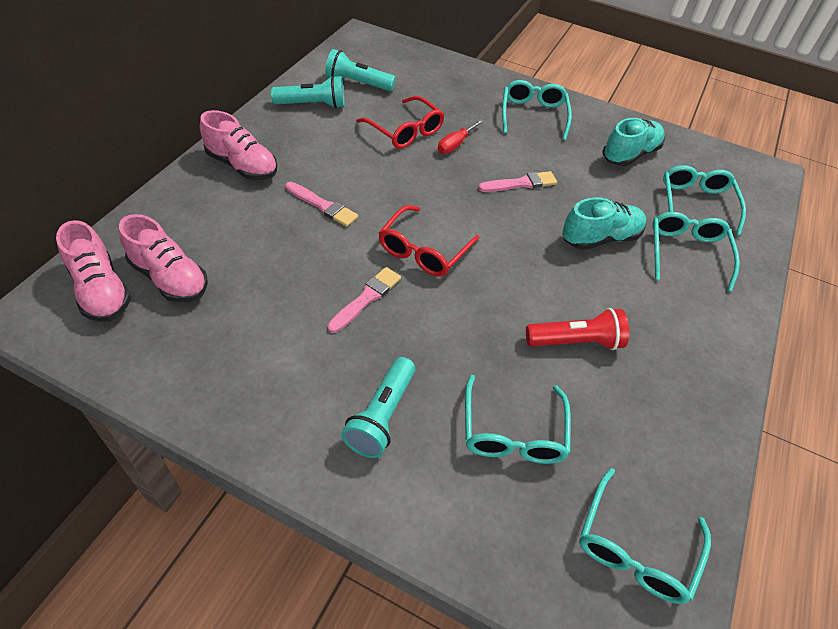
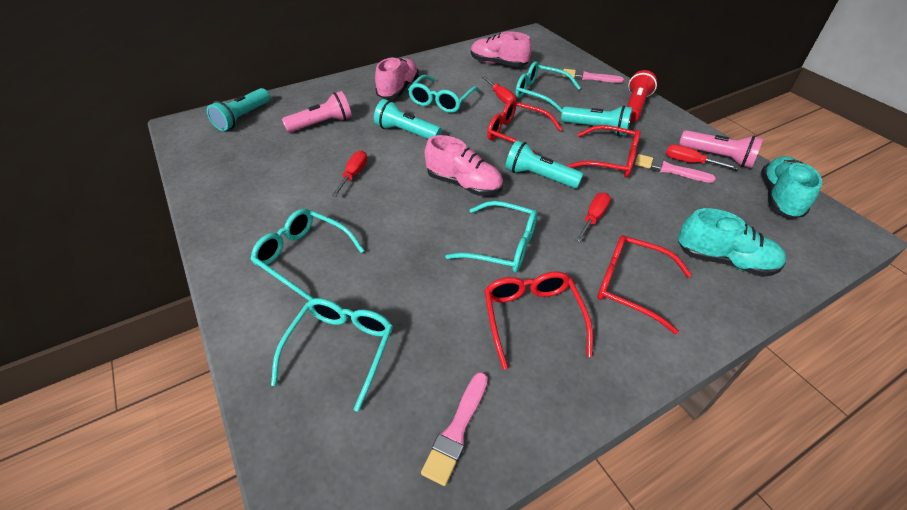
pink flashlight: none = 0 -> [282,91,352,133] [679,130,763,168] = 2
red glasses: [356,96,445,149] [378,205,479,277] = 2 -> [484,272,593,370] [487,99,562,155] [566,125,641,178] [597,235,692,334] = 4
red screwdriver: [438,119,484,154] = 1 -> [332,151,367,197] [482,76,516,104] [576,192,611,242] [666,144,738,169] = 4
turquoise flashlight: [271,75,345,109] [325,49,396,91] [341,357,415,458] = 3 -> [207,88,270,131] [374,99,442,139] [505,140,583,188] [561,105,632,136] = 4

